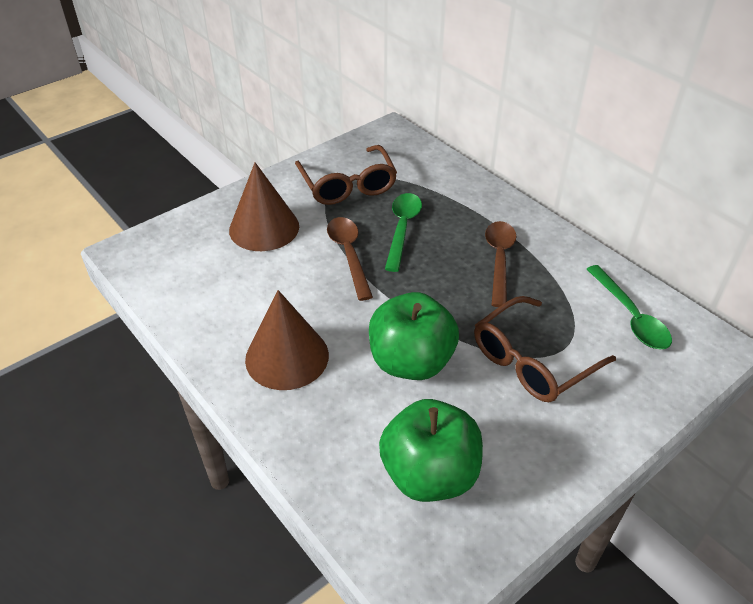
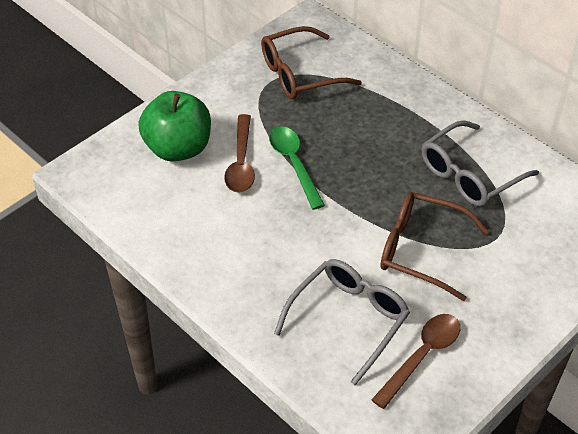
brown cone: [229,162,299,251] [245,290,329,390] = 2 -> none = 0
green apple: [369,292,459,380] [379,399,483,502] = 2 -> [138,91,211,162] = 1
green spoon: [385,193,422,272] [587,265,672,350] = 2 -> [269,126,325,210] = 1
grey glasses: none = 0 -> [274,259,410,385] [422,121,539,206] = 2

